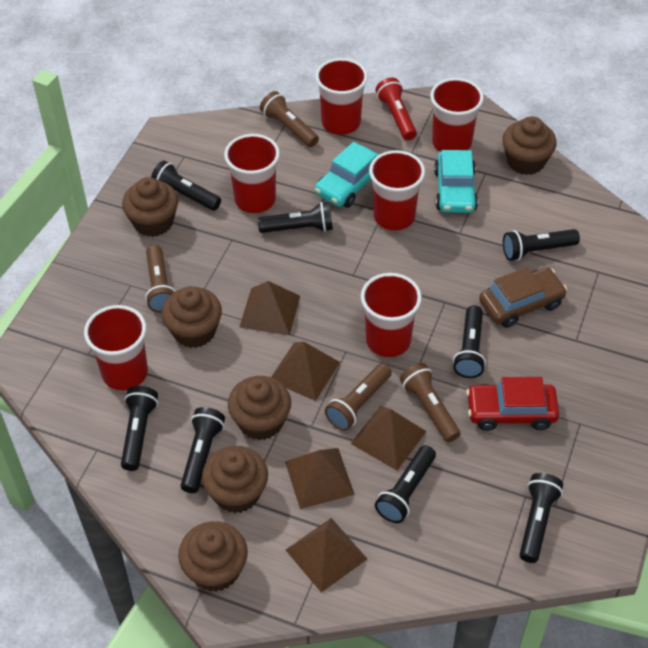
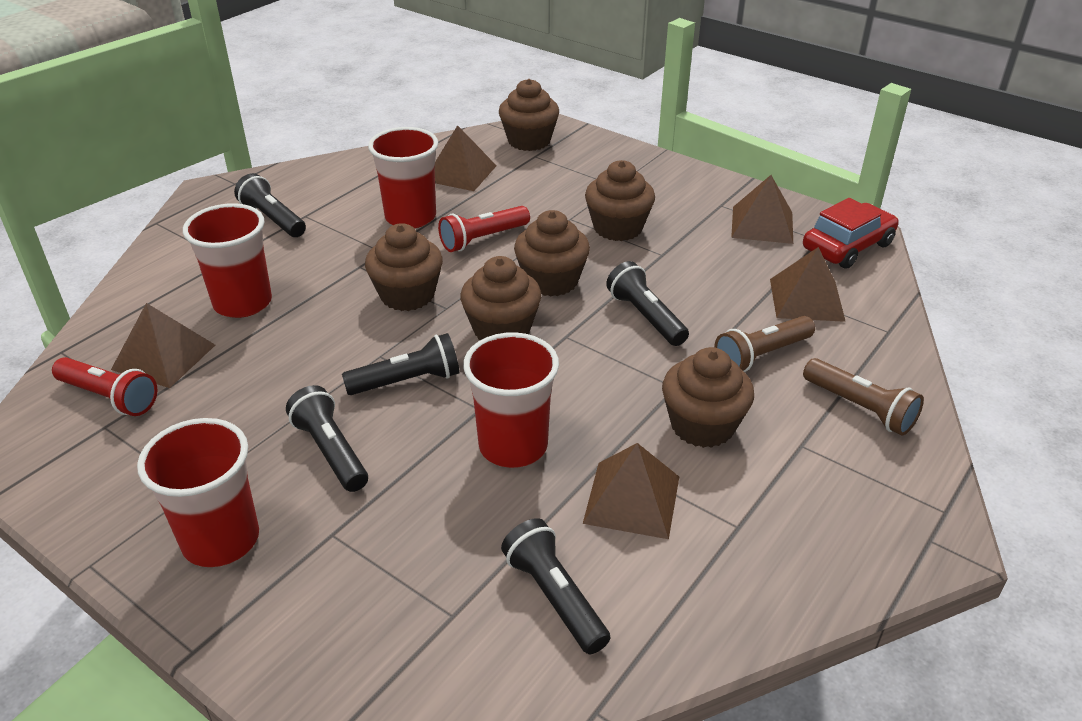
black flashlight: [121,386,158,471] [151,161,221,211] [181,407,225,493] [258,202,333,233] [375,445,436,523] [453,305,486,378] [503,229,580,261] [520,473,563,563] = 8 -> [234,173,306,237] [286,385,368,492] [342,333,460,395] [501,518,610,654] [606,261,689,346] = 5
brown car: [479,267,567,328] = 1 -> none = 0
brown flashlight: [145,245,176,313] [260,91,319,147] [325,363,392,431] [400,363,460,442] = 4 -> [714,316,815,372] [803,358,924,436] = 2
red cup: [84,305,148,391] [224,134,280,213] [315,58,368,135] [361,273,422,357] [369,150,425,231] [430,78,484,152] = 6 -> [137,418,259,567] [183,203,272,318] [368,127,438,228] [463,332,559,468] = 4
red flashlight: [376,78,417,140] = 1 -> [52,357,158,416] [438,206,530,252] = 2
turquoise car: [315,142,379,208] [434,150,478,213] = 2 -> none = 0

